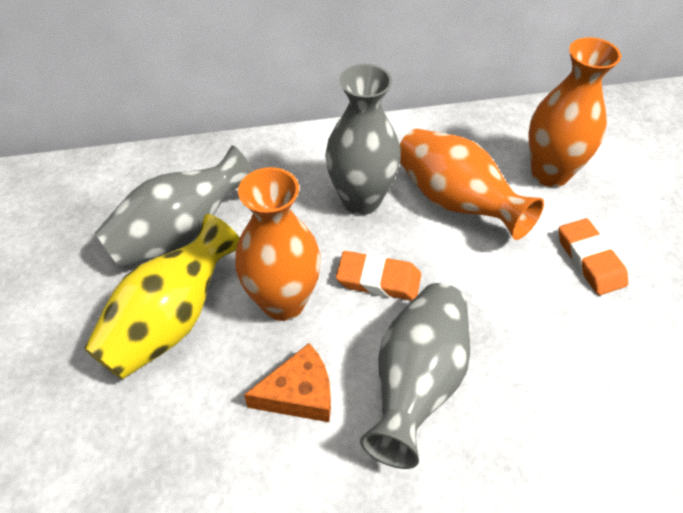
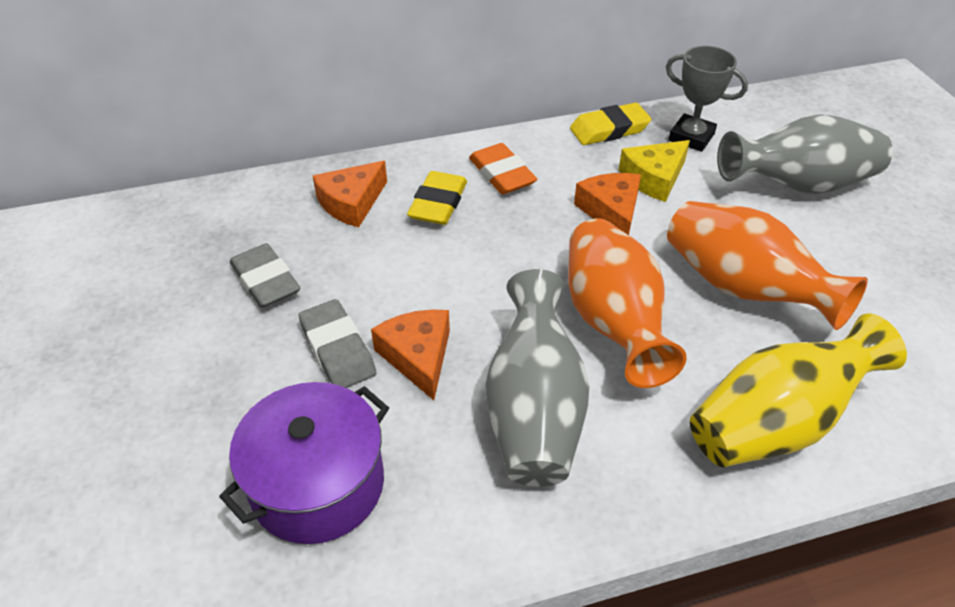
grey eraser: none = 0 -> [230,243,301,308] [299,299,376,388] = 2
grey trophy: none = 0 -> [666,46,748,152] = 1
grey vase: [95,146,253,269] [325,64,401,215] [360,283,470,469] = 3 -> [485,269,589,487] [717,114,893,194] = 2
orange cheese: [244,343,331,422] = 1 -> [313,161,387,227] [371,309,450,400] [574,173,641,235] = 3
orange eraser: [336,251,421,301] [559,218,628,295] = 2 -> [469,143,537,194] = 1
orange vase: [235,167,321,321] [399,129,544,240] [529,37,621,187] = 3 -> [568,218,687,388] [667,201,868,330] = 2
purple pot: none = 0 -> [219,382,389,544] = 1
yellow cheese: none = 0 -> [619,140,690,202] = 1
yellow eraser: none = 0 -> [407,171,467,225] [570,102,651,145] = 2

